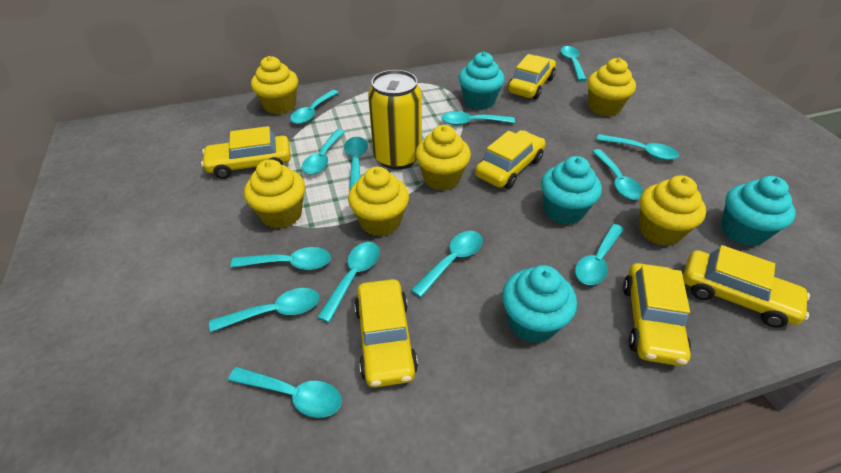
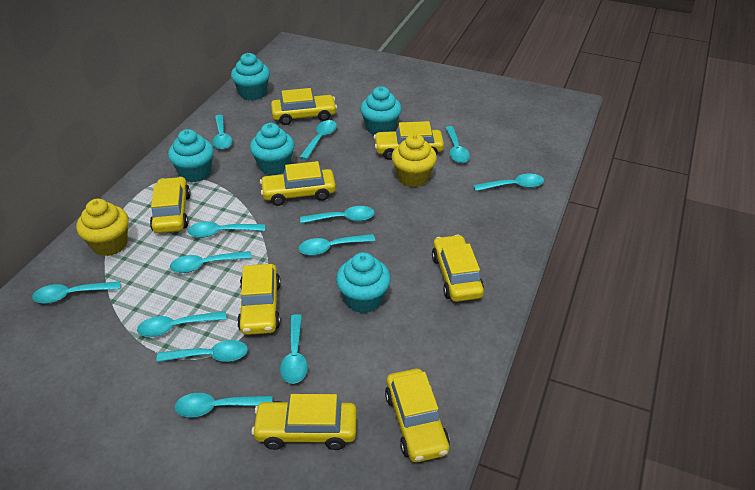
turquoise cupcake: [459,52,505,110] [502,265,577,343] [541,156,602,225] [721,176,796,247] = 4 -> [168,129,214,182] [231,53,270,100] [250,123,294,175] [336,252,391,313] [360,86,402,135] = 5
yellow can: [368,70,422,170] = 1 -> none = 0
yellow car: [201,126,291,179] [354,279,418,388] [475,130,545,189] [508,54,556,99] [623,263,691,366] [683,245,810,328] = 6 -> [150,177,191,233] [237,264,281,335] [251,394,357,450] [260,161,336,206] [271,88,337,125] [374,121,444,160] [385,369,450,462] [432,235,484,302] = 8
yellow cupcake: [244,159,305,228] [251,56,298,114] [348,167,409,236] [415,125,471,190] [588,58,636,116] [639,175,706,246] = 6 -> [76,199,129,256] [392,134,437,187] = 2

